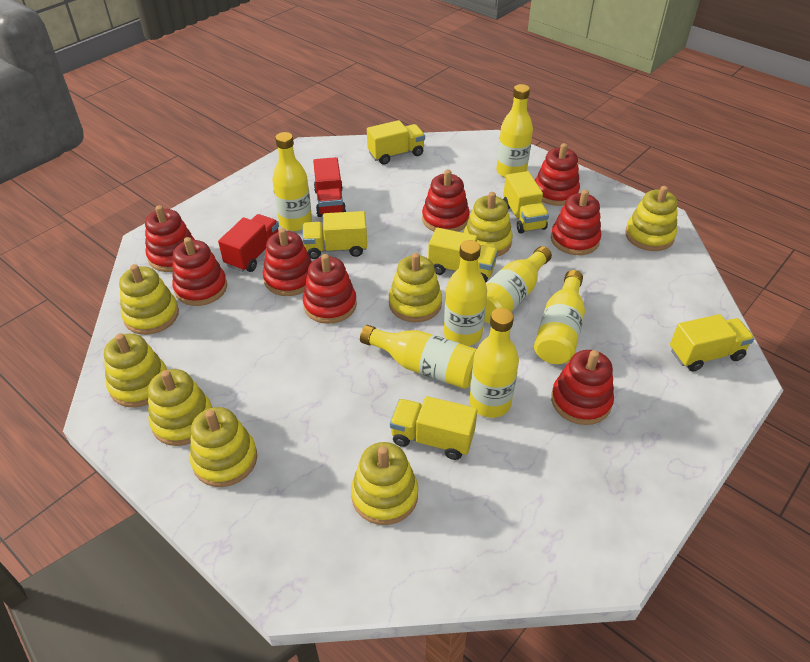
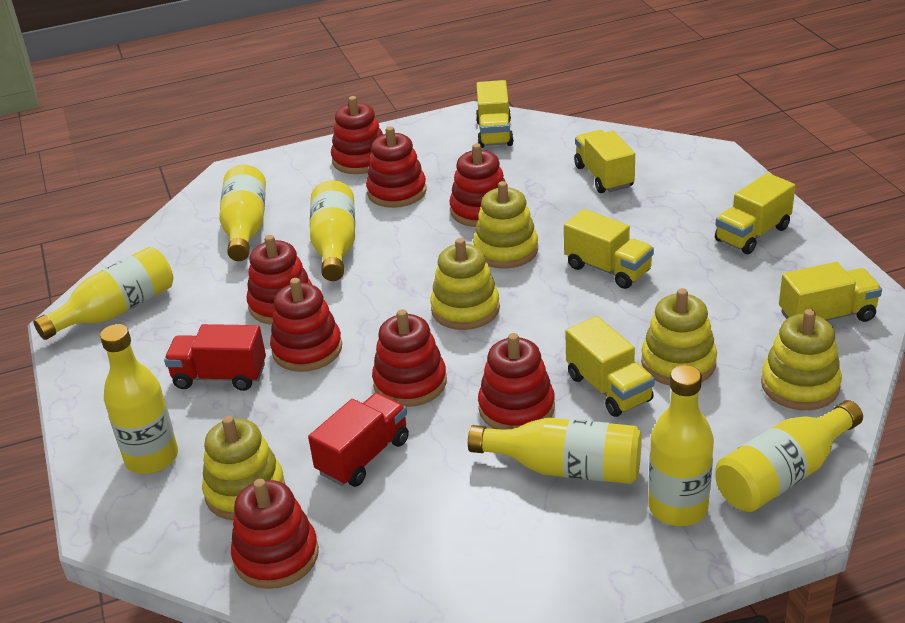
yellow stacking toy: [104,333,167,408] [119,264,179,335] [148,369,212,446] [190,407,257,487] [351,442,418,525] [389,253,442,322] [464,192,513,257] [625,186,678,251] = 8 -> [202,416,285,520] [430,238,500,330] [473,181,538,269] [641,288,717,386] [761,309,842,410] = 5

